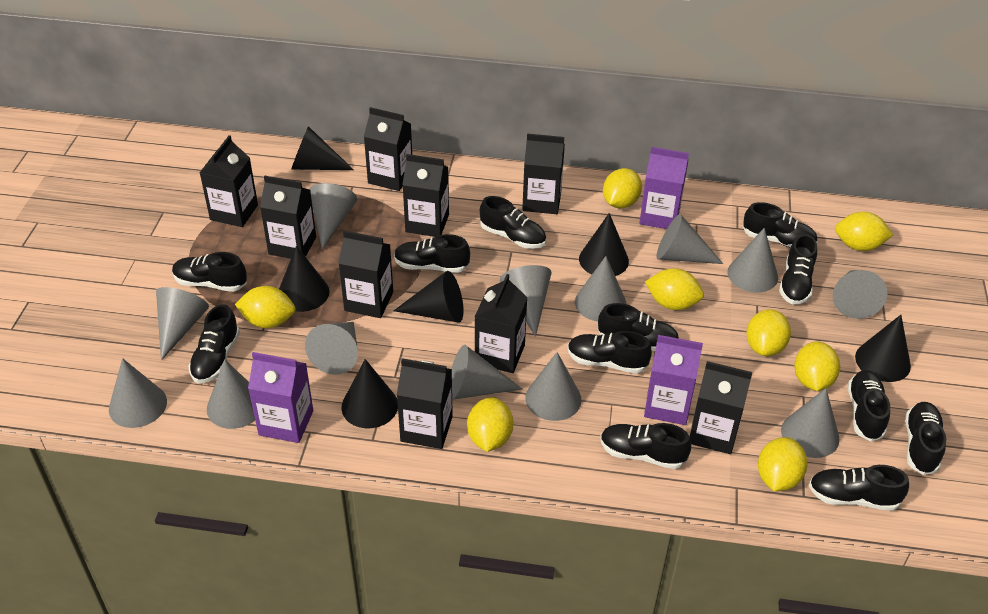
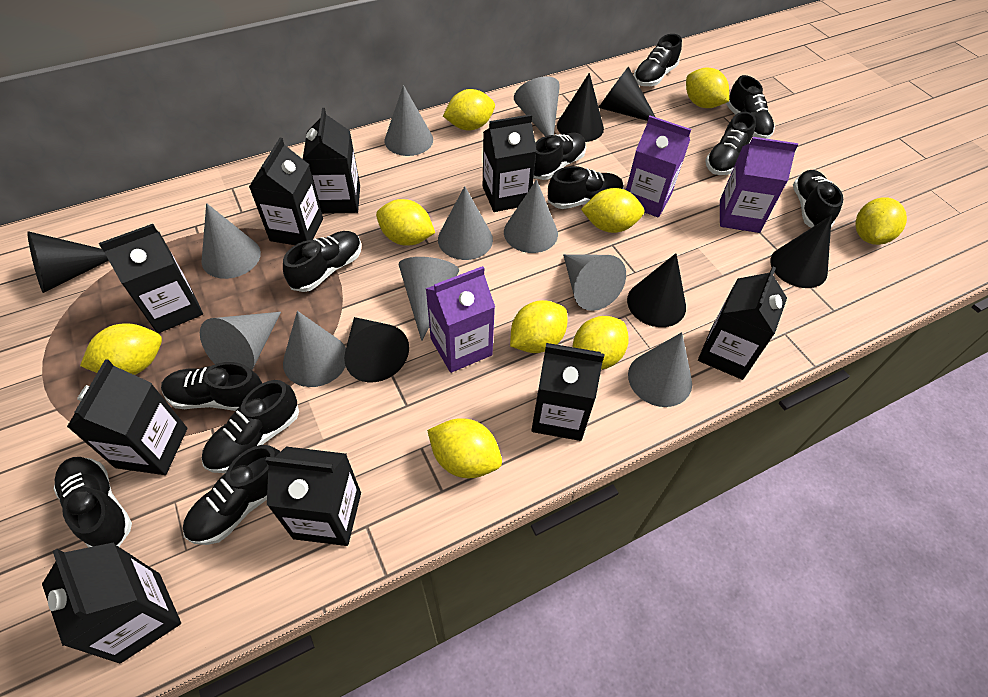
black shoe: [172,252,247,292] [188,304,240,383] [394,234,470,273] [480,196,546,249] [568,331,652,374] [598,303,679,351] [600,423,691,469] [743,202,818,248] [779,234,817,304] [809,465,909,511] [848,370,890,442] [905,402,946,475] = 12 -> [53,457,132,547] [161,362,262,411] [183,445,280,545] [202,380,299,473] [283,231,361,292] [534,133,586,180] [548,166,624,209] [634,34,682,86] [705,112,756,175] [726,75,775,139] [793,170,843,228] = 11
grey cone: [109,358,167,428] [156,287,209,360] [207,359,255,429] [305,322,358,375] [310,183,357,250] [451,345,522,400] [500,265,552,337] [525,352,582,421] [575,256,626,322] [656,214,723,264] [727,228,778,293] [781,388,839,458] [833,270,887,319] = 13 -> [200,312,281,370] [201,203,261,279] [283,311,346,387] [385,85,433,156] [398,257,459,341] [438,186,493,260] [504,180,558,253] [514,76,560,136] [563,254,626,311] [628,332,692,407] = 10
yellow lemon: [235,286,296,328] [467,397,513,452] [603,168,642,208] [645,268,704,310] [746,309,791,356] [758,437,807,491] [794,341,840,391] [835,212,893,251] = 8 -> [80,323,162,375] [376,199,435,246] [427,418,502,478] [443,89,495,130] [510,300,567,353] [573,316,629,370] [581,188,644,233] [686,67,729,108] [855,197,907,245] = 9

